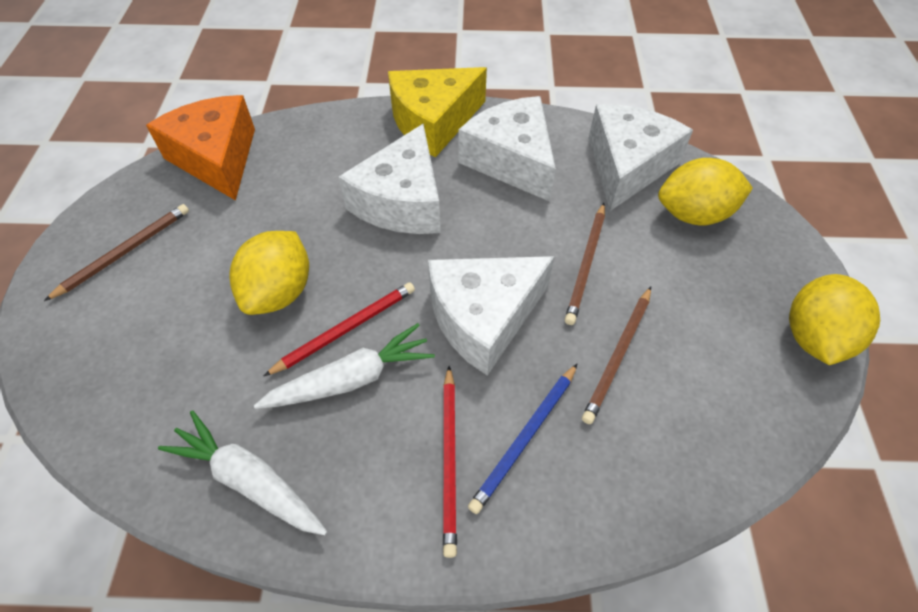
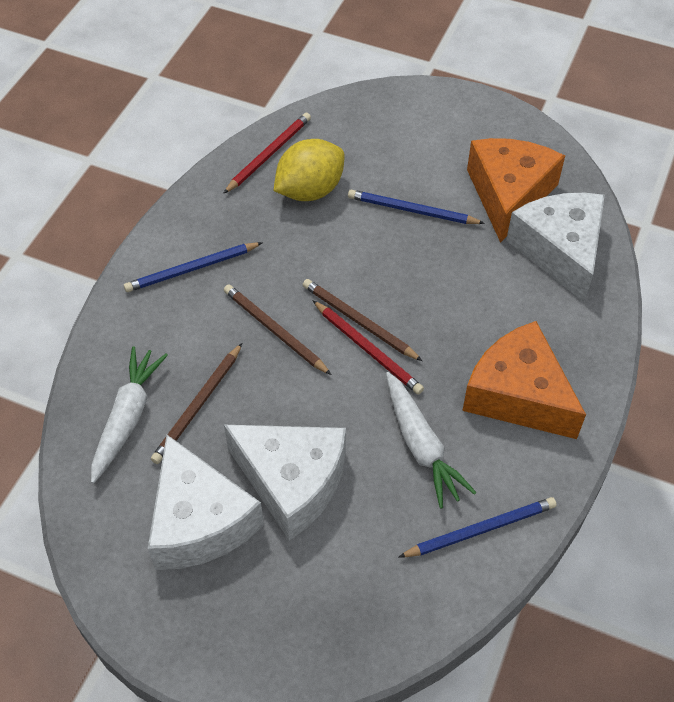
blue pencil: [468,364,577,514] = 1 -> [124,242,263,292] [348,190,485,224] [398,497,557,558] = 3
orange cheese: [146,95,255,201] = 1 -> [462,321,586,439] [467,138,565,243] = 2
white cheese: [339,124,440,234] [428,256,555,376] [459,96,556,202] [589,104,693,211] = 4 -> [148,435,264,570] [224,425,346,541] [506,193,605,302] = 3
yellow cheese: [388,67,487,157] = 1 -> none = 0
yellow lemon: [229,231,309,315] [658,158,753,226] [789,274,880,365] = 3 -> [274,139,344,201] = 1

